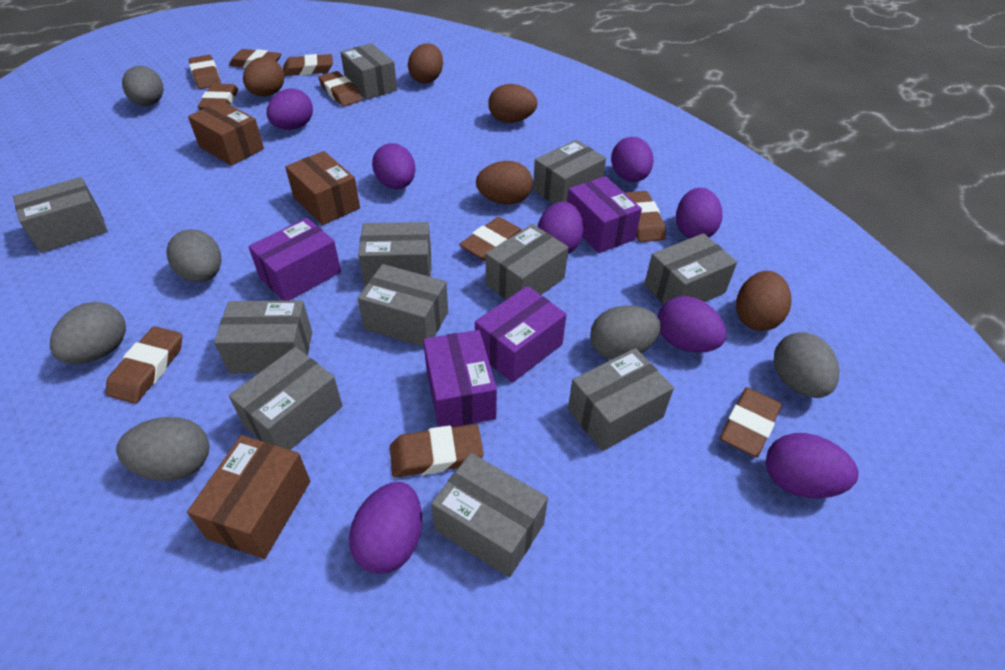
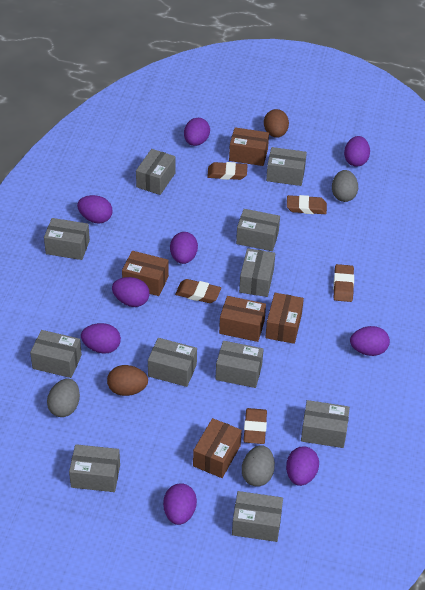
brown box: [187,435,310,559] [188,101,264,166] [285,151,360,225] = 3 -> [122,251,169,296] [193,418,242,478] [219,296,266,342] [229,127,269,166] [265,293,304,344] = 5
brown egg: [243,57,284,96] [408,43,443,83] [476,161,533,205] [488,84,538,123] [736,271,791,331] = 5 -> [107,365,148,396] [264,109,289,138] = 2
brown eraser: [106,326,182,404] [189,55,221,89] [198,84,239,110] [229,49,281,68] [283,54,333,76] [318,71,363,107] [390,424,484,478] [459,217,522,261] [624,191,666,242] [720,387,782,457] = 10 -> [175,279,221,303] [207,162,247,180] [244,408,267,444] [287,195,327,214] [333,264,354,302] = 5
grey egg: [50,302,126,364] [116,417,209,481] [122,66,163,106] [167,229,221,282] [590,305,661,360] [774,332,840,398] = 6 -> [47,379,80,417] [242,445,275,487] [332,170,358,202] = 3
purple box: [248,218,341,301] [423,330,497,427] [475,286,567,383] [567,176,642,253] = 4 -> none = 0
purple egg: [267,88,313,130] [349,482,422,574] [372,143,416,189] [538,202,584,254] [611,137,654,182] [658,296,726,353] [676,188,722,239] [766,433,859,498] = 8 -> [77,195,113,224] [81,323,121,354] [112,277,150,307] [163,483,197,525] [170,232,198,264] [184,118,210,146] [286,446,319,486] [344,136,370,167] [350,326,390,356] = 9

